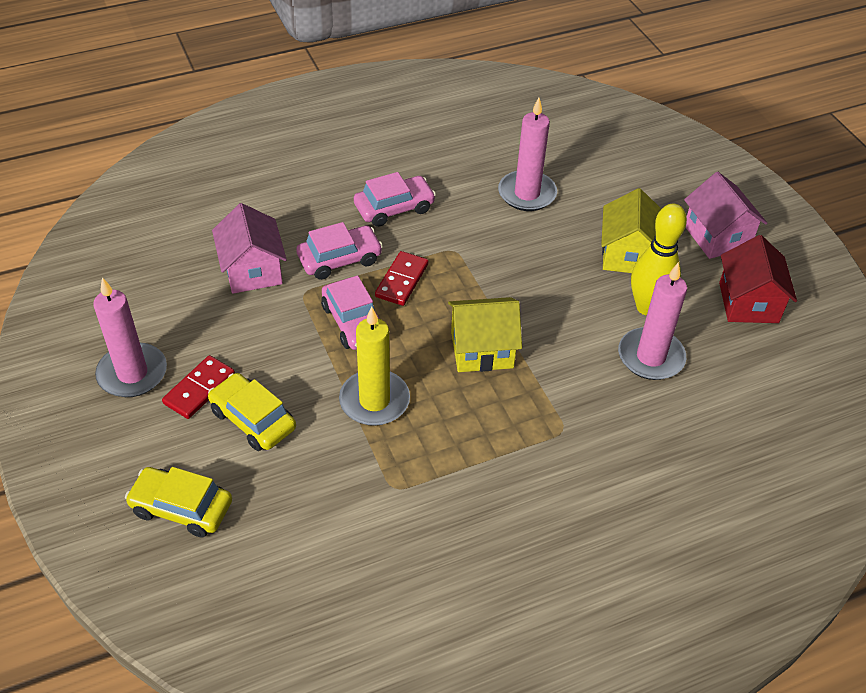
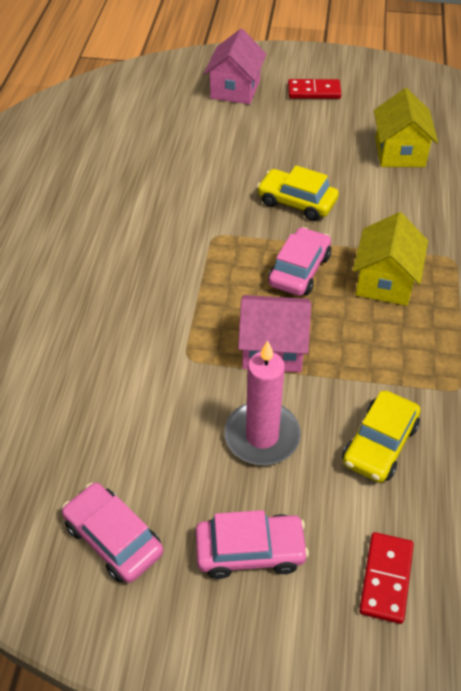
pink candle: [93,277,167,397] [498,98,557,211] [618,262,687,380] = 3 -> [224,341,301,465] = 1
red house: [719,235,797,323] = 1 -> none = 0
yellow bowling pin: [631,204,687,316] = 1 -> none = 0
yellow candle: [339,307,410,426] = 1 -> none = 0

